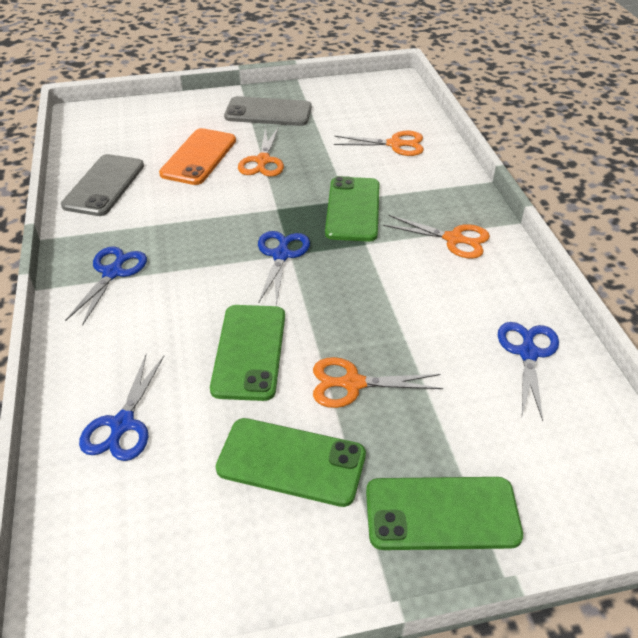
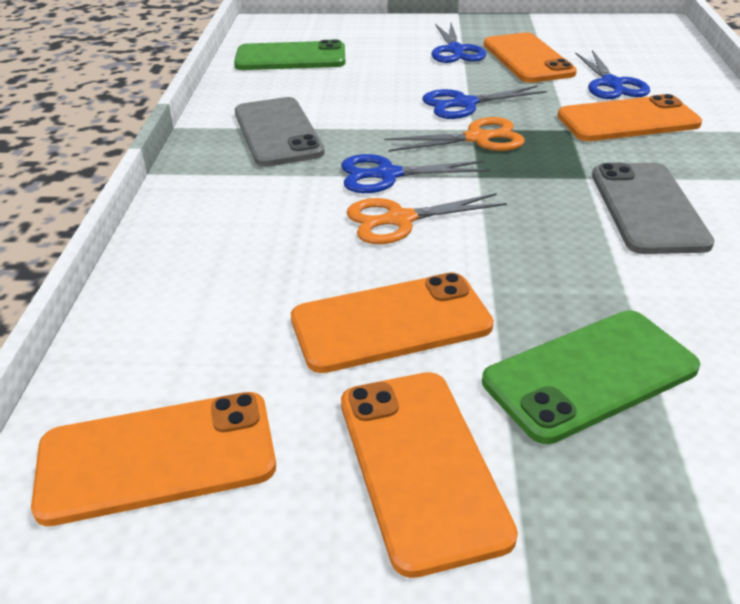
green phone: [210,305,285,401] [216,418,366,507] [325,176,380,242] [366,477,523,550] = 4 -> [234,40,346,70] [482,310,700,444] = 2
orange phone: [159,128,236,185] = 1 -> [31,392,276,526] [291,272,494,373] [341,372,518,578] [484,32,577,83] [557,94,702,141] = 5
orange scissors: [238,127,284,177] [313,357,443,408] [334,131,424,156] [383,215,490,259] = 4 -> [347,193,507,244] [384,117,525,152] = 2

